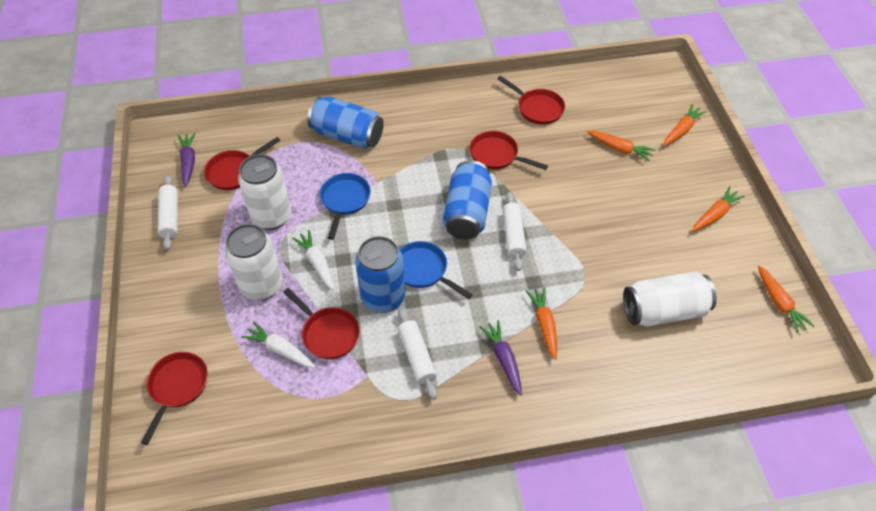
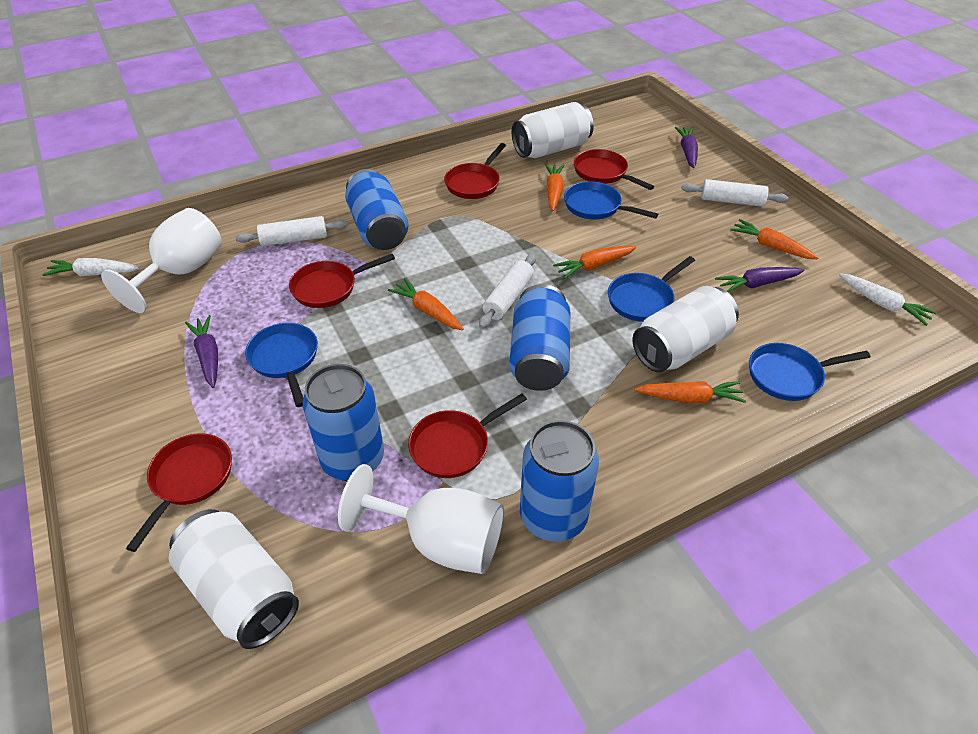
blue can: [307,97,384,149] [355,236,405,313] [443,160,492,239] = 3 -> [303,364,384,481] [345,169,409,250] [509,284,570,391] [520,420,599,542] = 4
blue pan: [320,173,371,240] [399,241,473,299] = 2 -> [245,323,318,407] [564,181,658,220] [608,256,695,322] [749,343,870,401] = 4
purple carrot: [178,133,196,186] [480,320,522,396] = 2 -> [185,315,218,388] [675,127,698,168] [715,267,804,292] = 3
white goblet: none = 0 -> [101,208,222,313] [338,464,504,574] = 2

